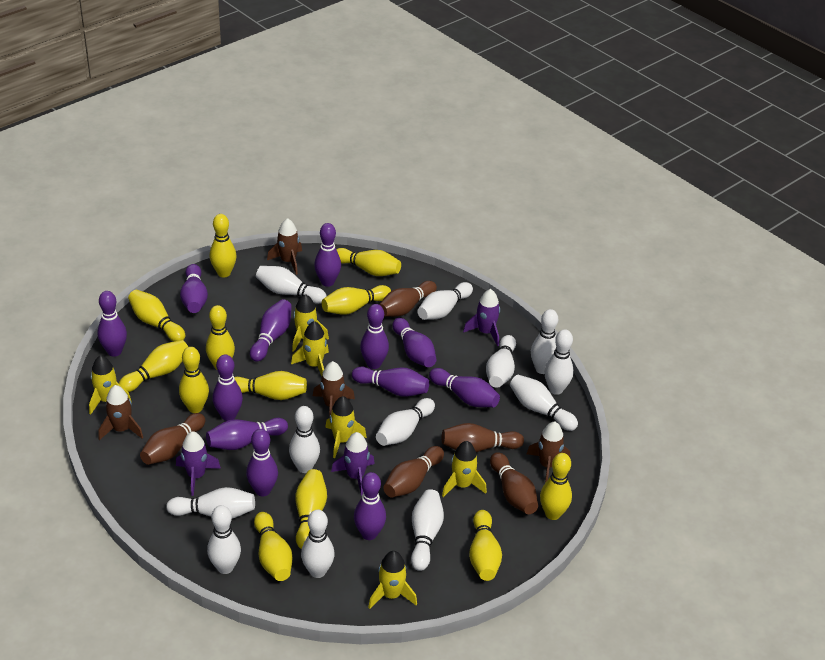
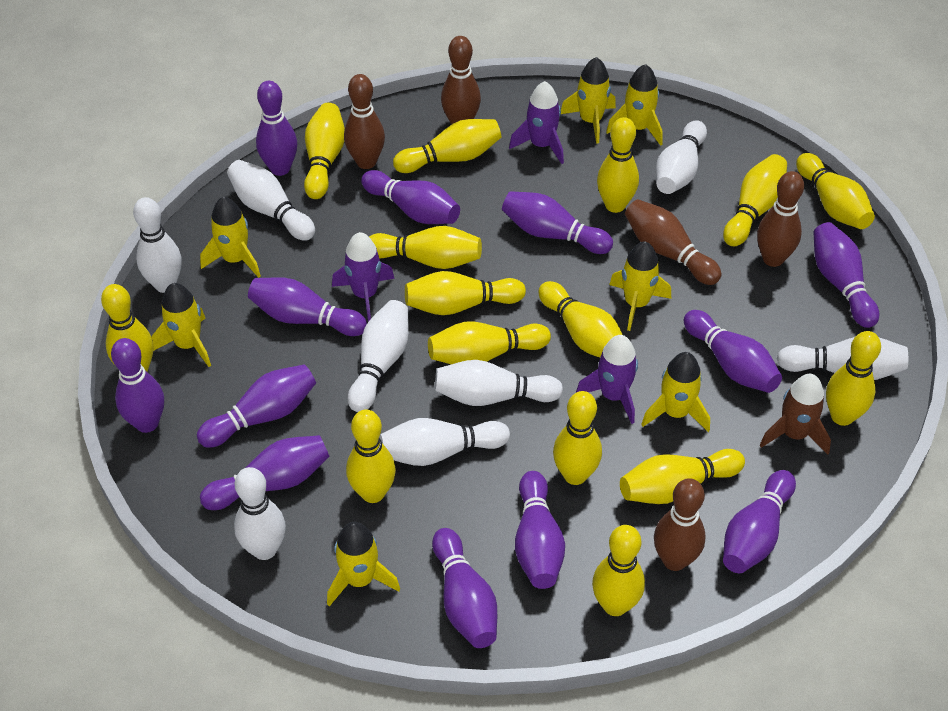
brown rocket: [98,385,143,440] [267,218,302,275] [313,361,355,417] [527,421,570,483] = 4 -> [760,374,831,455] = 1
white bowling pin: [166,487,255,519] [207,505,241,574] [256,266,327,304] [289,406,320,473] [301,509,335,578] [376,398,435,446] [411,489,444,571] [417,282,473,320] [486,335,516,388] [510,375,578,431] [531,309,558,374] [544,329,574,395] = 12 -> [133,197,182,293] [227,160,315,241] [234,467,286,560] [348,300,409,412] [379,418,510,466] [435,360,563,406] [656,120,707,194] [777,337,908,380] = 8
yellow bowling pin: [119,340,188,392] [128,290,185,341] [179,347,209,413] [206,305,235,370] [210,214,237,278] [234,371,307,400] [254,512,293,581] [295,469,327,549] [322,285,391,315] [336,248,401,276] [469,510,502,581] [540,453,572,520] = 12 -> [101,284,153,372] [304,103,345,199] [346,409,396,503] [369,226,482,269] [393,119,501,173] [405,271,526,315] [428,321,551,364] [538,281,623,357] [553,391,602,485] [592,525,645,616] [597,117,639,213] [620,449,745,504] [723,154,787,246] [796,153,875,229] [826,331,881,426] = 15
yellow rocket: [89,355,132,414] [291,321,329,376] [292,294,329,352] [325,396,367,458] [368,551,417,609] [442,441,487,497] = 6 -> [151,283,211,367] [200,197,261,278] [327,522,400,606] [561,57,616,144] [606,64,663,146] [609,241,671,331] [641,352,710,432] = 7

